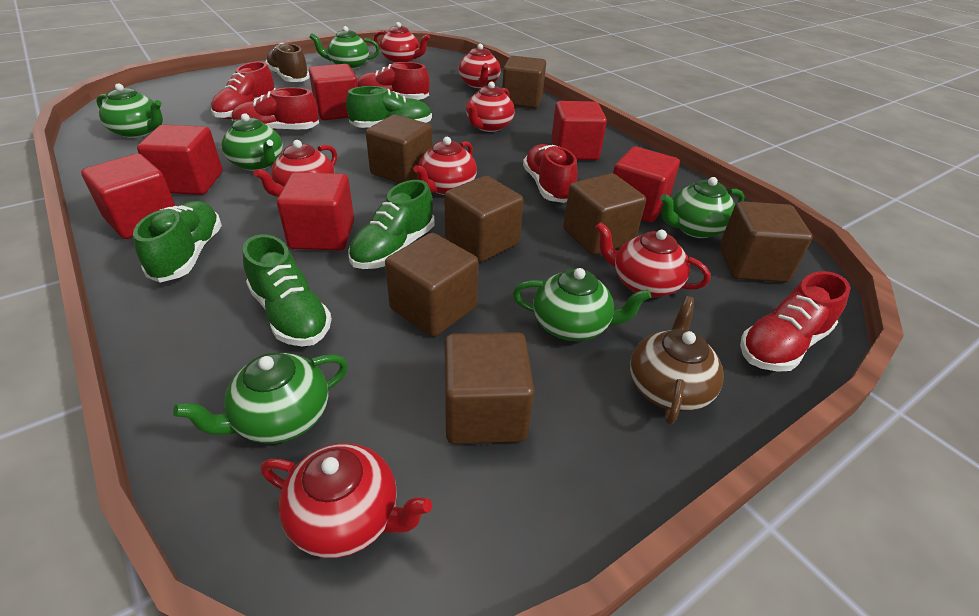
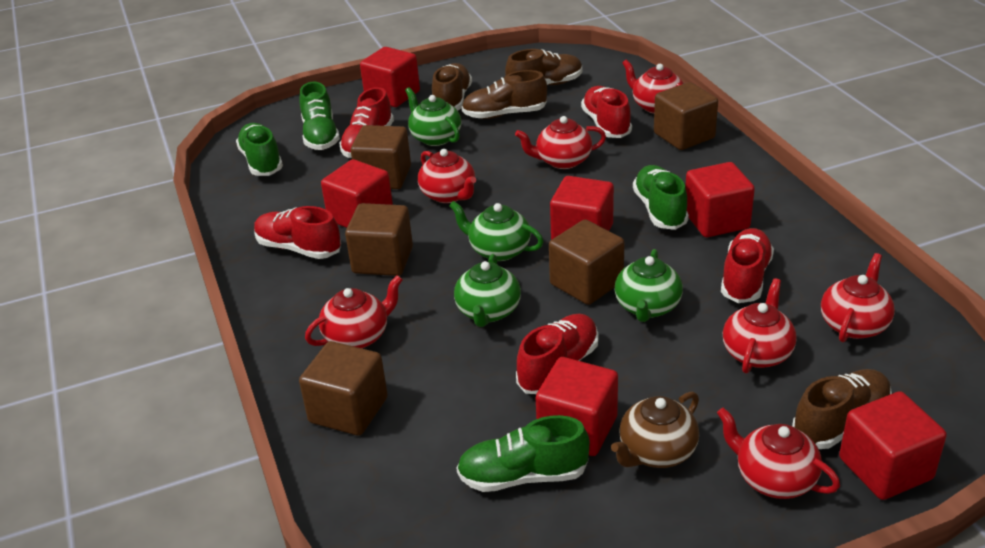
brown cube: [366,114,432,183] [385,233,479,337] [444,176,524,262] [445,332,534,444] [502,56,546,109] [563,173,646,255] [720,201,813,283] = 7 -> [299,341,388,436] [345,203,413,276] [351,125,411,189] [549,220,625,305] [654,82,718,150] = 5
brown shoe: [265,43,310,82] = 1 -> [432,63,472,110] [462,70,547,119] [505,49,582,85] [792,369,892,449] = 4
green teapot: [96,83,163,138] [173,353,348,443] [222,113,283,171] [310,26,380,69] [513,268,651,341] [660,177,744,238] = 6 -> [405,87,461,146] [449,201,544,261] [454,254,521,327] [615,249,683,322] = 4

